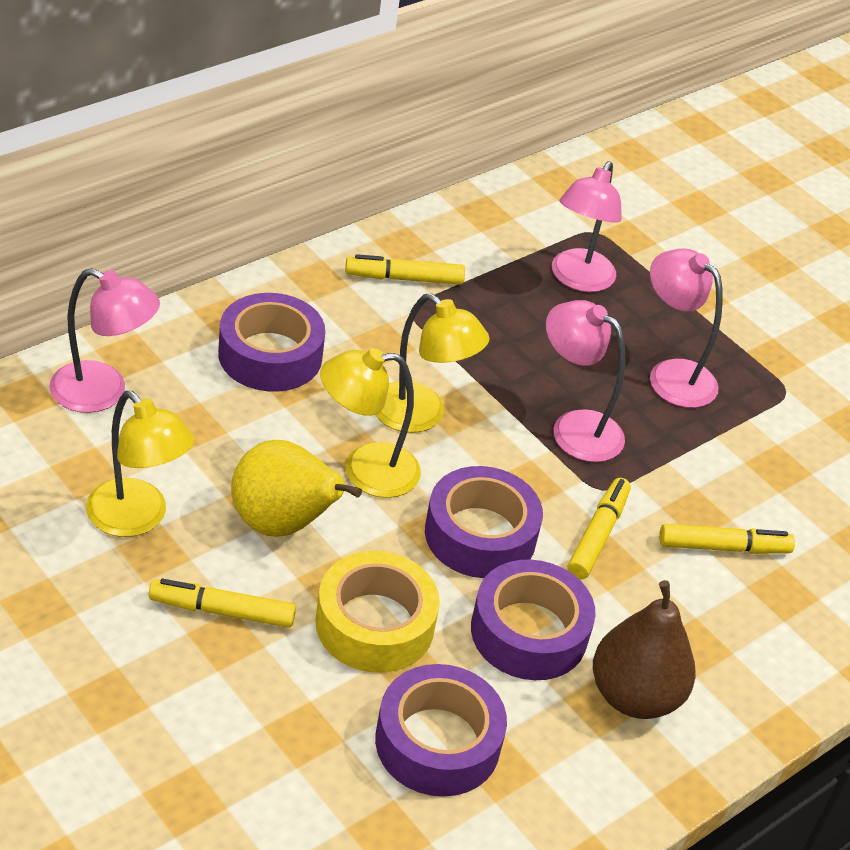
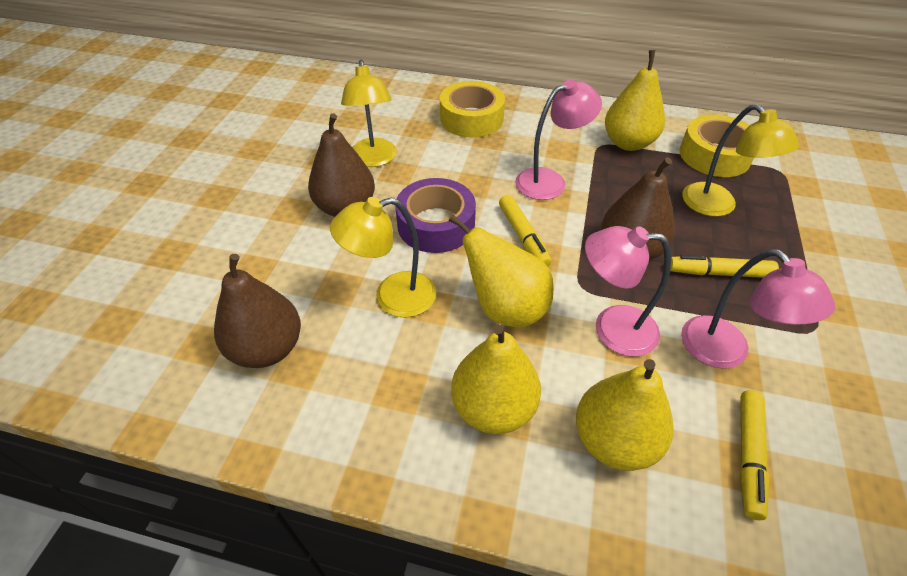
brown pear: [593,580,696,719] = 1 -> [214,254,301,368] [308,113,375,217] [601,157,675,261] = 3
pink lamp: [49,268,160,413] [546,300,625,462] [552,161,622,292] [650,248,723,408] = 4 -> [515,79,602,200] [585,226,671,357] [681,249,835,369] = 3
purple tape: [218,293,325,392] [375,664,507,797] [425,466,543,578] [471,559,595,680] = 4 -> [395,178,476,253] = 1
yellow marker: [149,579,296,628] [345,254,465,285] [568,478,631,579] [659,524,795,554] = 4 -> [499,195,552,266] [670,255,779,278] [740,390,770,520] = 3
yellow pear: [231,440,362,537] = 1 -> [449,215,553,327] [451,324,541,434] [576,359,673,471] [605,50,665,151] = 4
yellow tape: [315,551,440,673] = 1 -> [440,81,505,137] [679,115,755,177] = 2

